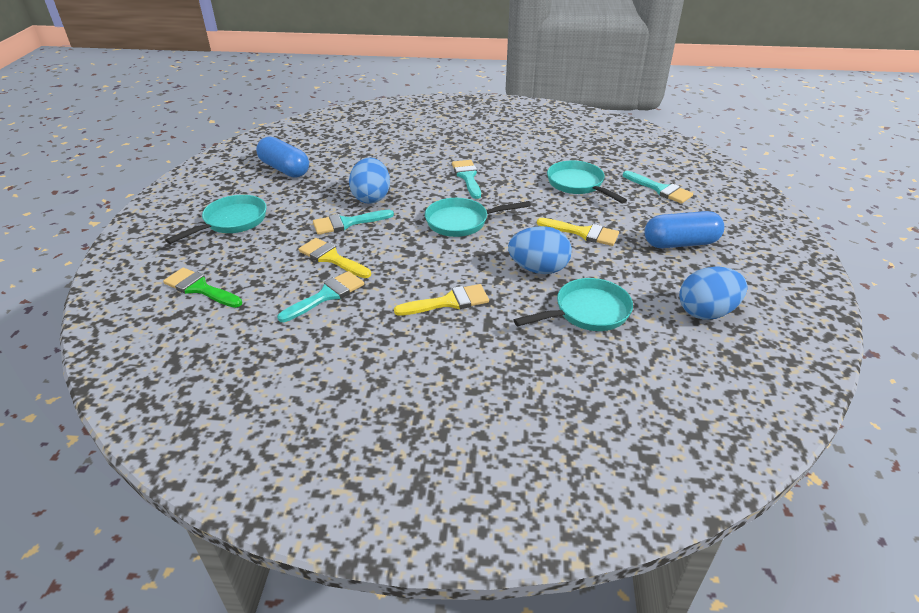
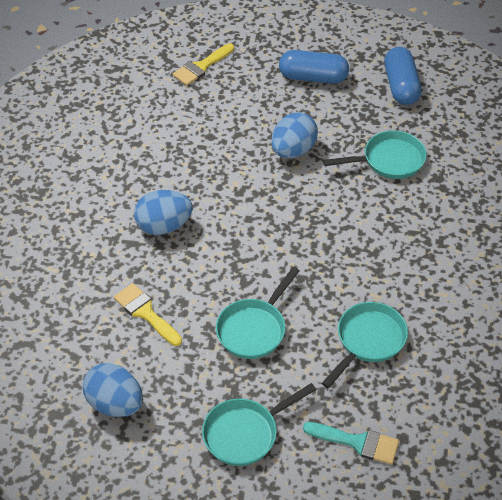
green brush: [163,267,242,308] = 1 -> none = 0
turquoise brush: [277,271,364,322] [313,210,394,235] [452,160,481,199] [623,171,693,204] = 4 -> [303,422,399,465] = 1
yellow brush: [298,238,371,278] [394,284,489,316] [537,218,619,246] = 3 -> [114,283,182,346] [173,43,234,86] = 2

